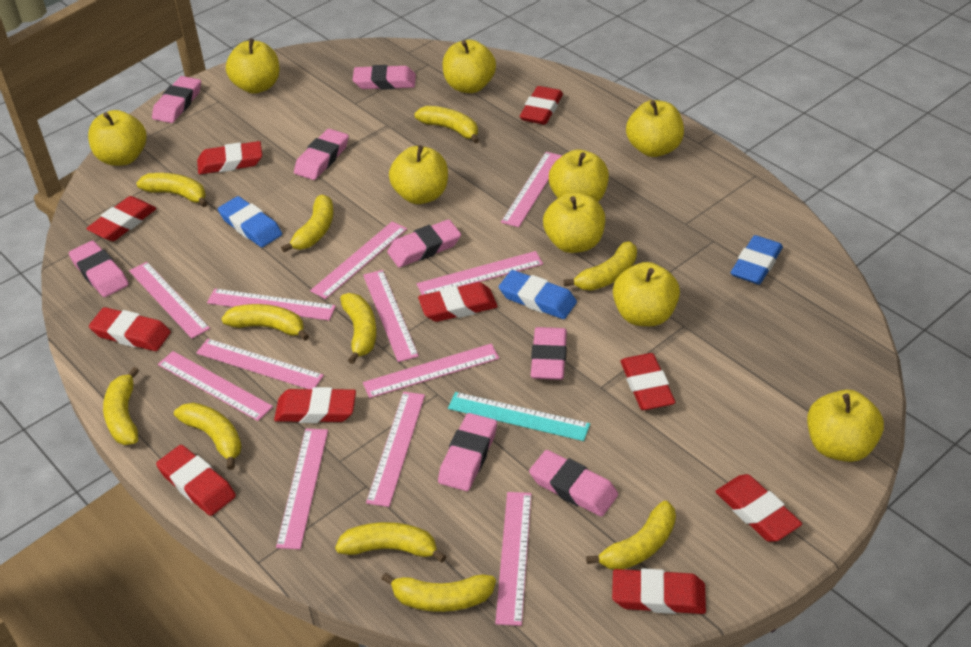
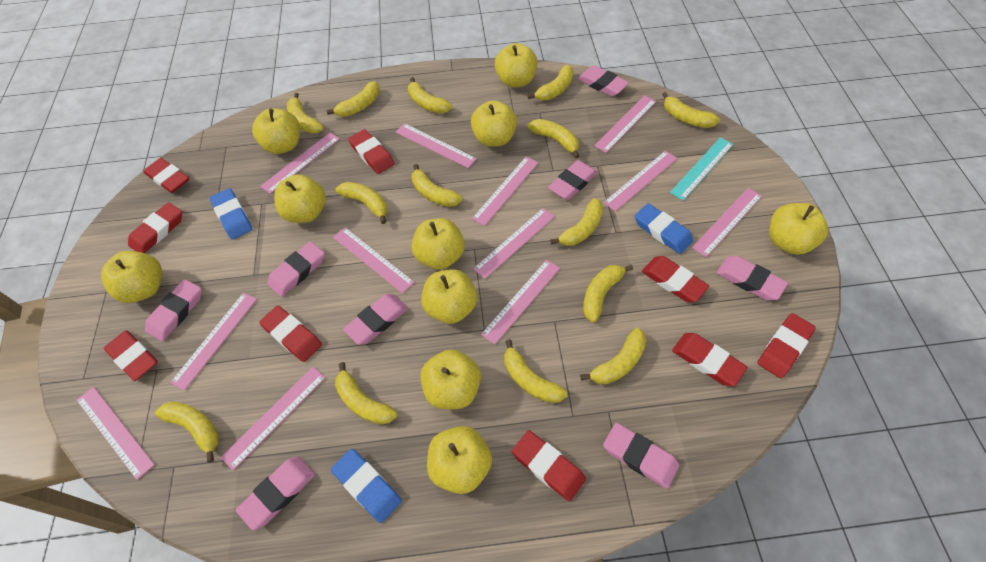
red eraser: [86,196,157,241] [89,307,171,351] [156,445,236,516] [197,141,262,174] [274,387,356,423] [418,282,498,322] [520,86,563,125] [612,568,706,614] [620,353,675,410] [715,474,802,542] = 10 -> [104,330,158,381] [128,202,182,253] [144,158,189,193] [259,306,322,362] [348,129,395,174] [512,430,586,501] [642,256,709,302] [672,333,747,386] [757,313,816,378] = 9
yellow apple: [88,110,146,166] [226,38,280,94] [389,145,448,204] [442,40,496,93] [543,192,605,253] [549,149,609,202] [613,262,680,326] [626,100,684,157] [807,390,884,462] = 9 -> [101,251,162,303] [252,108,300,154] [274,174,326,223] [412,218,465,269] [420,349,481,409] [421,269,477,324] [427,426,492,494] [471,100,517,147] [495,43,538,87] [769,203,828,255] = 10
yellow banana: [103,367,139,445] [136,173,208,207] [174,402,242,470] [221,304,309,341] [281,195,334,252] [335,522,446,563] [340,293,377,364] [381,573,496,612] [414,106,479,144] [564,241,637,291] [586,501,676,570] = 11 -> [155,402,219,463] [287,93,324,134] [327,81,380,117] [335,362,397,425] [336,182,388,224] [408,77,452,114] [412,164,463,207] [504,339,568,403] [528,65,574,101] [528,119,579,158] [550,198,603,246] [580,328,646,384] [583,265,633,323] [662,92,720,128] = 14

